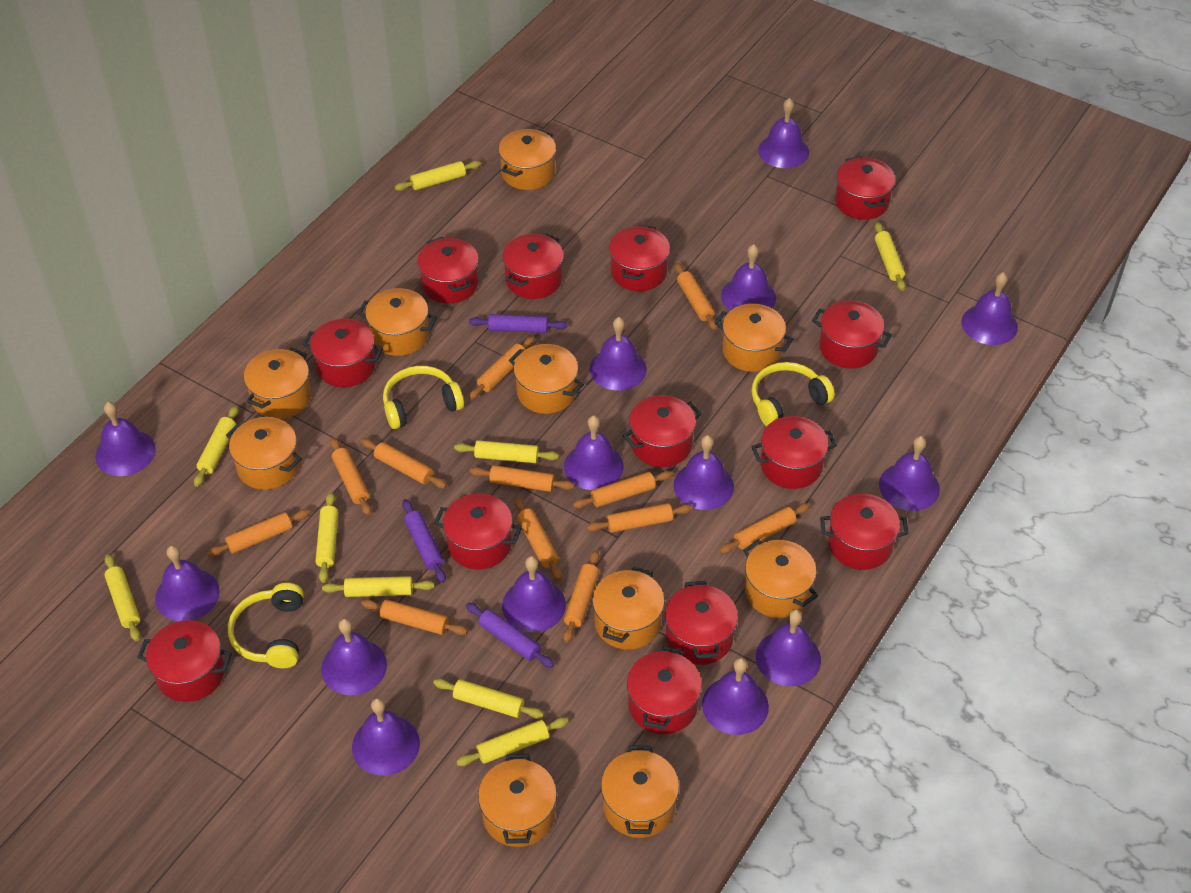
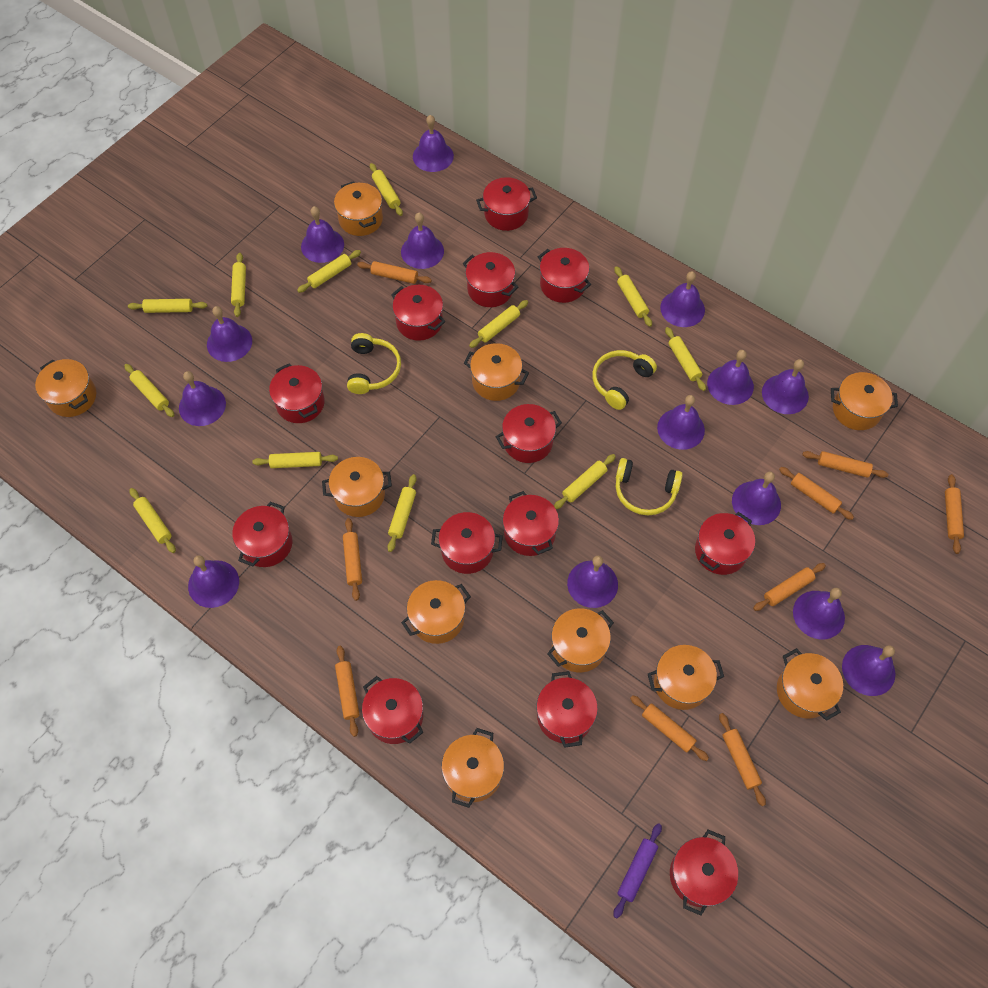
orange rolling pin: [207,509,310,557] [330,437,371,516] [361,439,447,488] [361,599,468,635] [469,336,535,400] [470,465,574,492] [514,497,562,580] [563,550,600,643] [573,471,673,508] [587,503,692,533] [674,263,717,330] [719,503,810,554] = 12 -> [335,646,360,737] [343,518,362,601] [357,261,432,284] [630,695,709,761] [719,713,766,806] [753,563,826,611] [779,467,854,520] [802,451,888,478] [945,474,964,554] = 9
purple rolling pin: [402,499,446,583] [466,603,554,668] [469,314,567,333] = 3 -> [614,823,662,918] = 1
yellow rolling pin: [104,554,141,641] [194,405,239,487] [315,492,338,583] [322,576,434,597] [395,161,481,191] [433,679,544,719] [454,440,559,463] [456,717,568,766] [874,222,906,291] = 9 -> [124,364,174,417] [128,299,207,313] [130,488,176,553] [231,253,246,317] [252,452,338,468] [297,250,361,293] [370,163,403,216] [387,474,417,552] [469,300,528,348] [554,454,616,509] [614,266,652,327] [665,327,706,391] = 12

